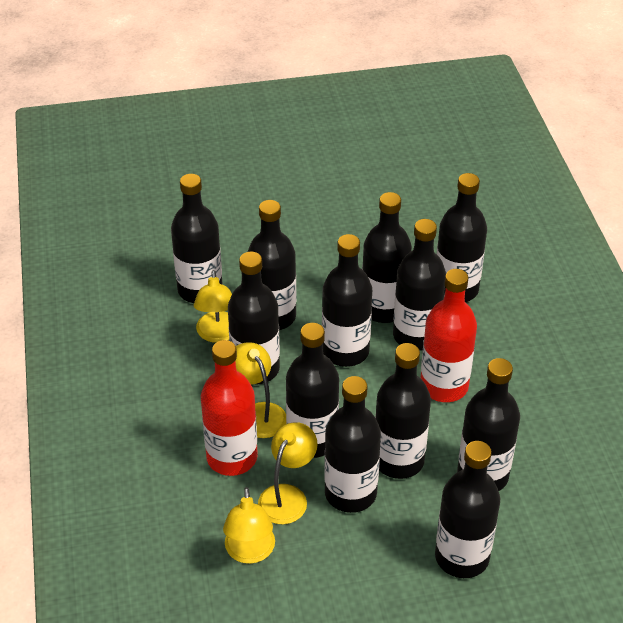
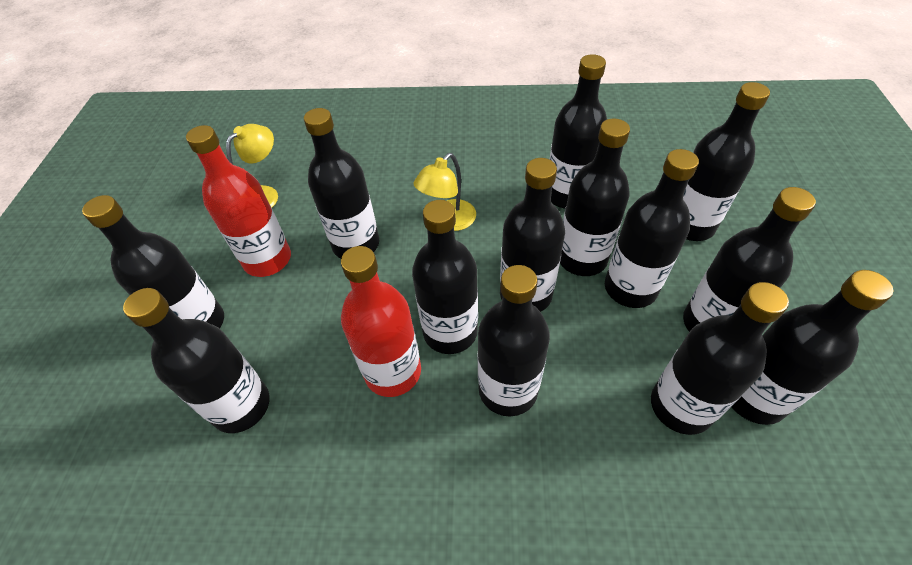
black bottle: [171,174,223,303] [228,252,280,385] [248,200,296,330] [286,323,339,458] [322,234,372,367] [324,376,381,513] [362,192,412,323] [375,343,431,479] [393,219,446,351] [435,441,500,578] [437,173,487,302] [457,358,520,491] = 12 -> [82,195,224,328] [123,288,270,433] [304,108,379,258] [412,200,478,354] [478,265,550,416] [500,158,565,312] [549,54,607,209] [560,118,630,276] [605,149,699,308] [651,282,789,435] [683,82,770,241] [683,187,816,332] [731,270,893,425] = 13
yellow lamp: [194,270,232,343] [223,487,275,564] [235,342,286,438] [258,422,318,524] = 4 -> [226,124,278,208] [413,153,476,231] = 2

